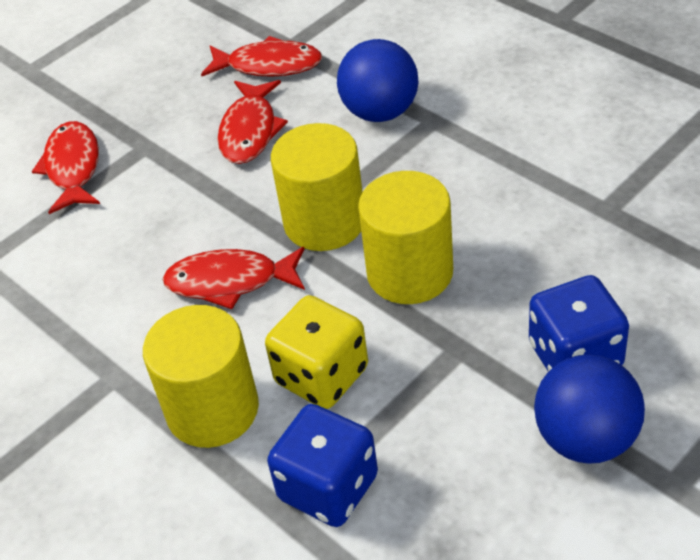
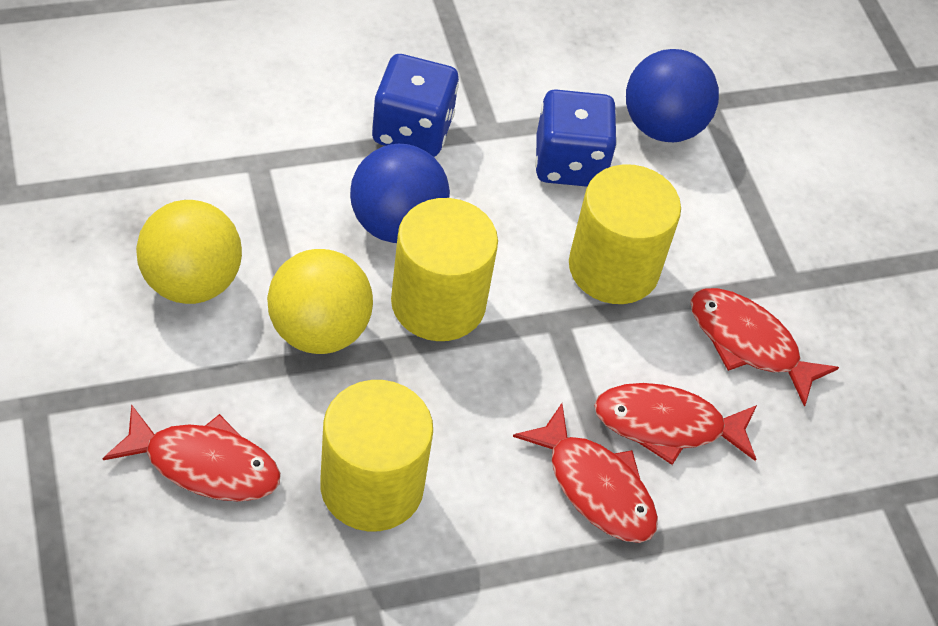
yellow ball: none = 0 -> [136,200,242,304] [267,249,373,354] = 2
yellow dice: [265,295,368,409] = 1 -> none = 0

